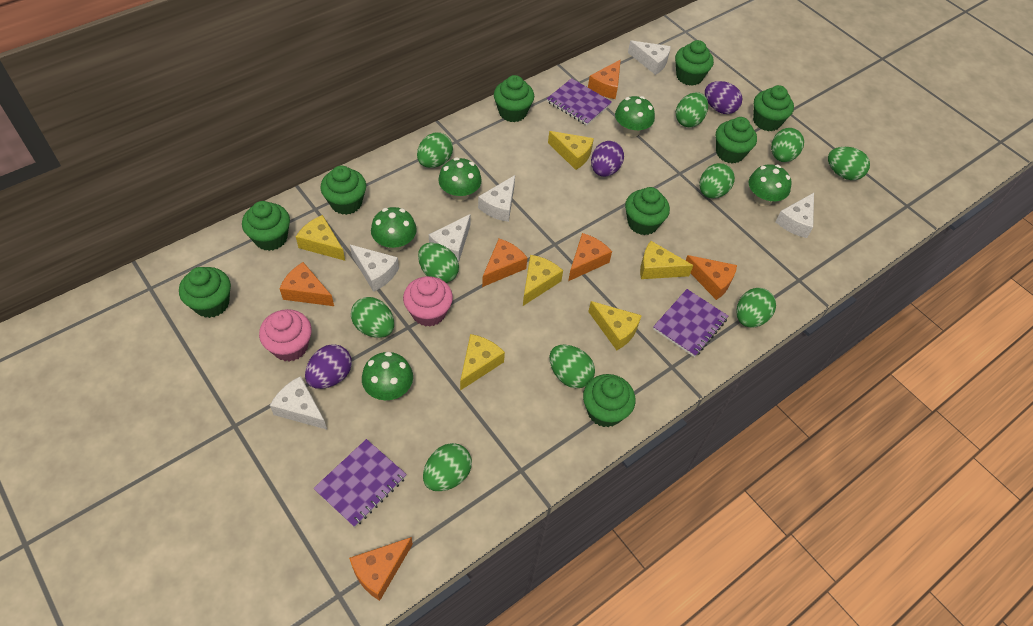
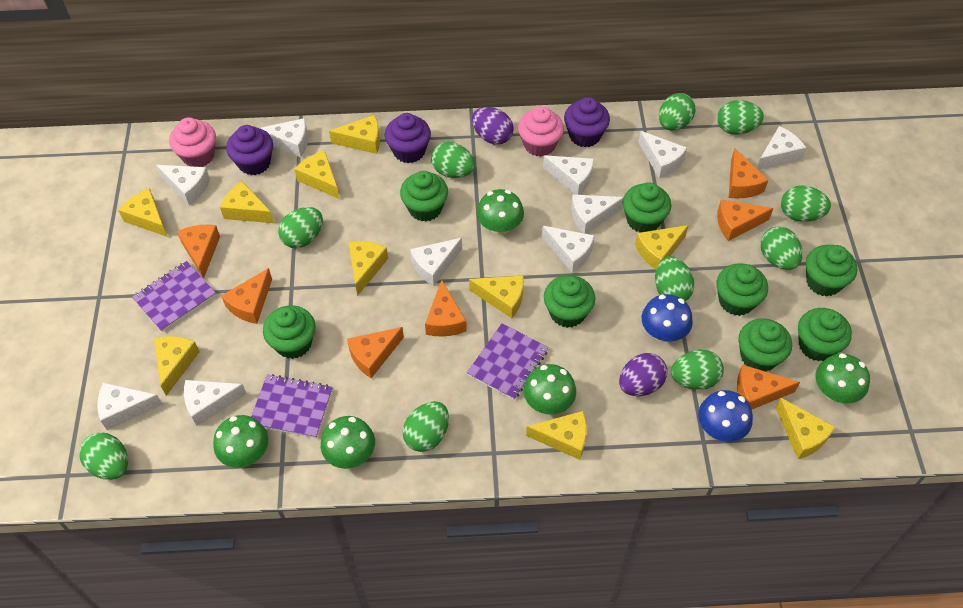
blue mushroom: none = 0 -> [642,294,693,342] [698,390,753,442] = 2
green cupcake: [179,267,231,318] [242,201,290,251] [321,166,366,215] [494,75,534,122] [583,374,636,427] [625,187,670,235] [675,40,714,86] [716,117,757,163] [753,85,794,131] = 9 -> [263,305,316,359] [400,171,448,222] [544,275,595,328] [623,182,671,233] [716,263,768,316] [738,318,792,372] [798,308,852,361] [806,245,857,297] = 8
orange cheese: [279,262,334,306] [349,537,413,601] [482,239,527,287] [568,233,612,281] [588,60,621,99] [685,255,737,300] = 6 -> [177,225,220,279] [221,268,272,324] [347,327,404,378] [425,280,467,337] [717,199,773,241] [729,148,768,199] [737,365,800,409] = 7
purple cupcake: none = 0 -> [226,125,273,175] [385,113,431,163] [564,97,610,147] = 3
purple egg: [305,344,352,389] [591,141,624,177] [705,81,743,114] = 3 -> [472,107,514,145] [619,353,667,396] = 2
white cheese: [270,376,327,430] [350,245,399,292] [429,214,471,263] [478,175,515,222] [628,40,671,75] [776,193,814,238] = 6 -> [97,383,163,430] [156,165,210,205] [184,380,247,426] [260,118,308,157] [410,238,462,286] [542,226,595,273] [543,155,594,195] [571,194,624,234] [638,131,687,178] [757,126,806,170] = 10
yellow cheese: [296,215,345,261] [460,334,505,391] [523,255,563,306] [548,131,594,170] [588,301,642,350] [640,241,694,279] = 6 -> [118,188,168,237] [154,336,200,396] [220,181,274,223] [295,151,339,199] [329,115,380,154] [348,241,388,296] [469,275,524,318] [526,411,587,460] [635,225,689,269] [775,398,835,459] = 10

